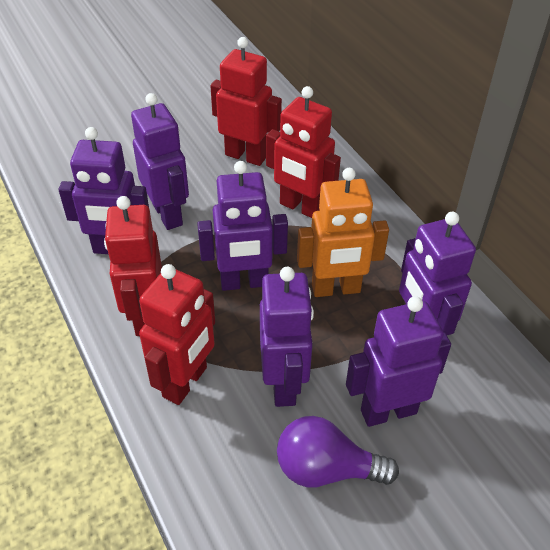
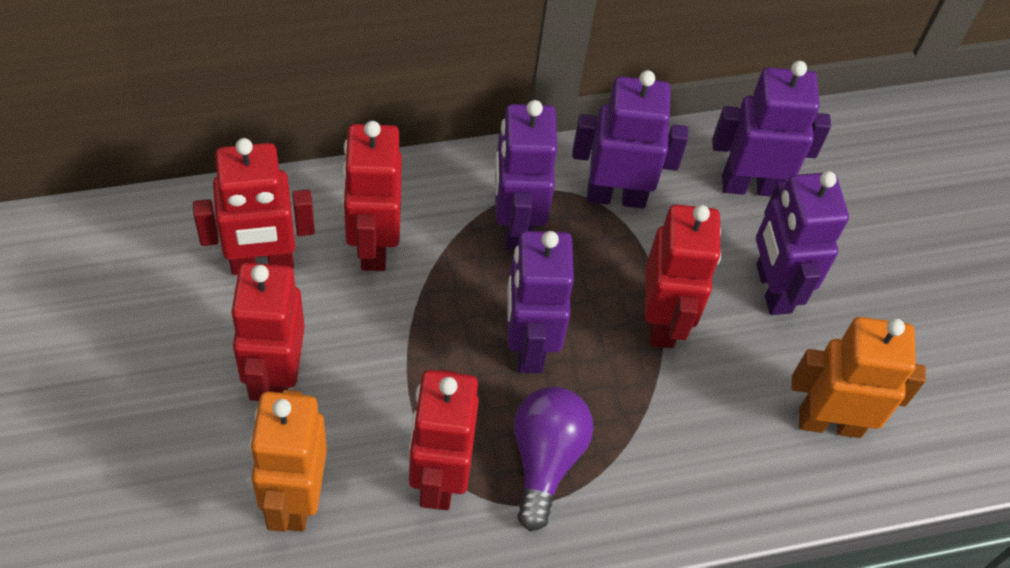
orange robot: [297,168,389,297] = 1 -> [249,390,327,532] [792,317,926,438] = 2
purple robot: [59,127,149,254] [131,93,189,230] [197,161,288,291] [260,267,314,407] [346,296,451,427] [399,212,476,335] = 6 -> [495,100,557,250] [507,231,574,373] [572,70,688,208] [712,61,831,196] [756,171,849,315] = 5
red robot: [104,196,162,336] [139,264,215,405] [211,37,282,166] [266,86,341,218] = 4 -> [193,138,315,275] [230,263,305,401] [342,121,402,271] [409,369,479,510] [645,205,721,348] = 5

